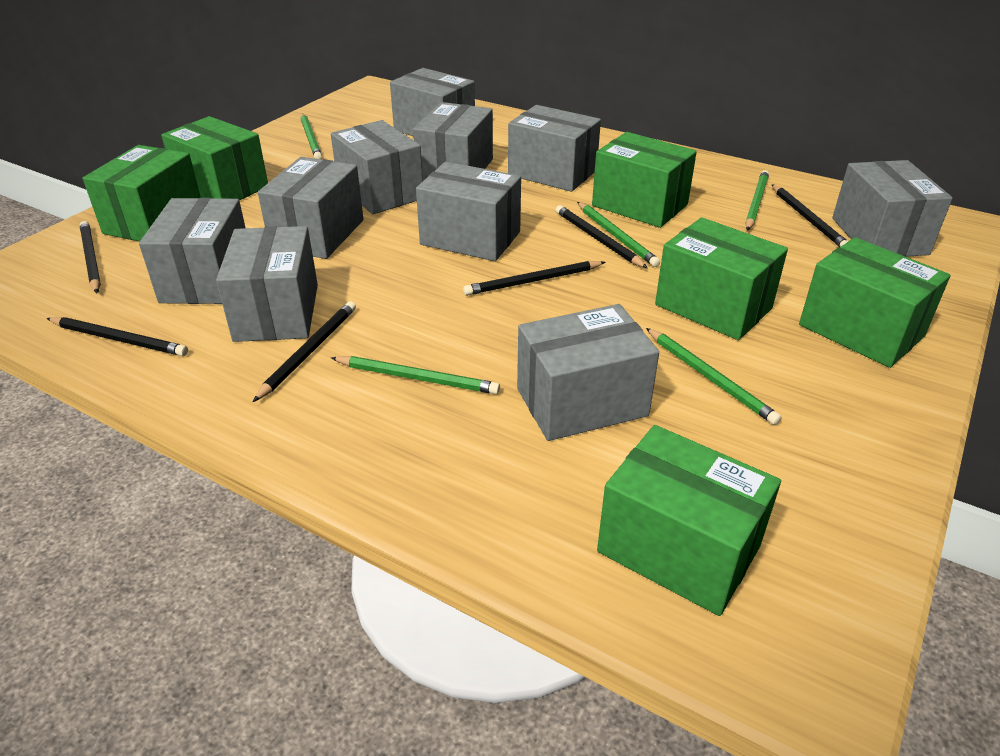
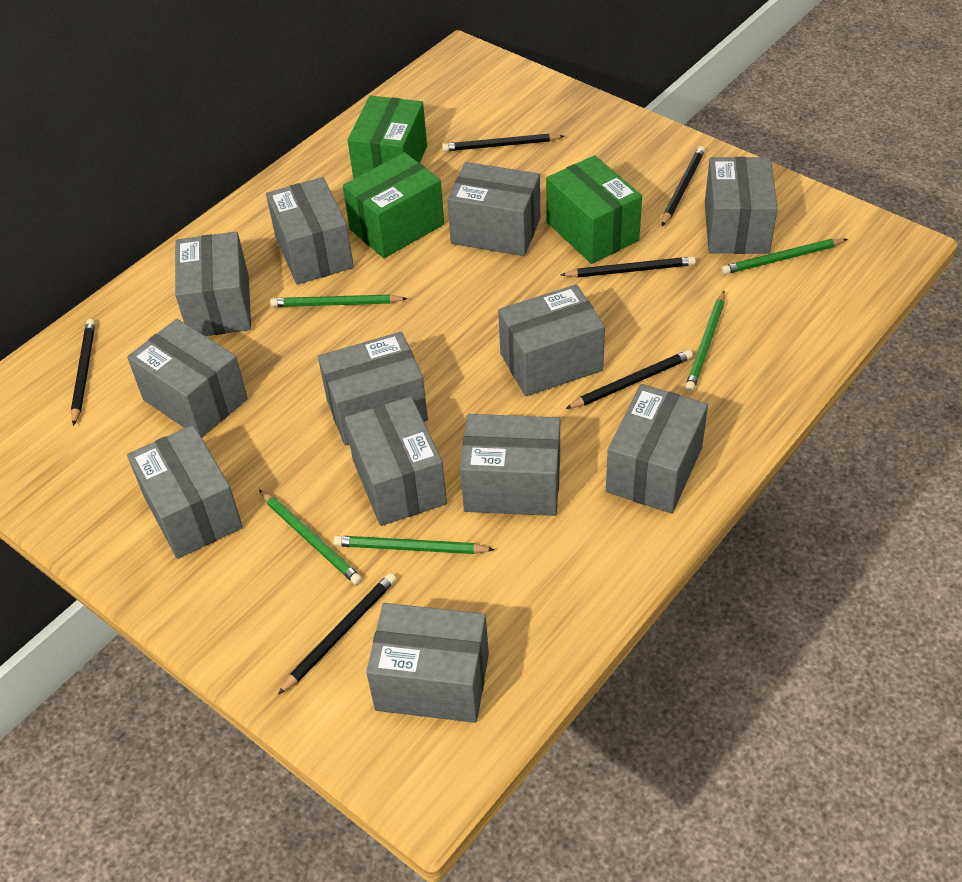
green box: [83,145,201,241] [161,116,268,200] [592,132,697,228] [597,425,781,616] [655,217,788,340] [799,237,950,368] = 6 -> [343,152,444,258] [348,96,427,179] [546,155,642,264] = 3
grey box: [139,198,246,304] [216,226,318,342] [258,157,363,259] [331,120,423,214] [390,68,475,136] [413,102,493,181] [416,162,521,261] [508,105,601,192] [517,304,659,441] [832,160,953,257] = 10 -> [127,319,248,438] [127,425,243,559] [175,232,251,336] [266,177,354,285] [318,332,428,445] [345,396,447,526] [366,603,489,723] [447,162,540,256] [460,414,560,516] [498,284,605,396] [606,384,708,513] [705,157,778,254] = 12

